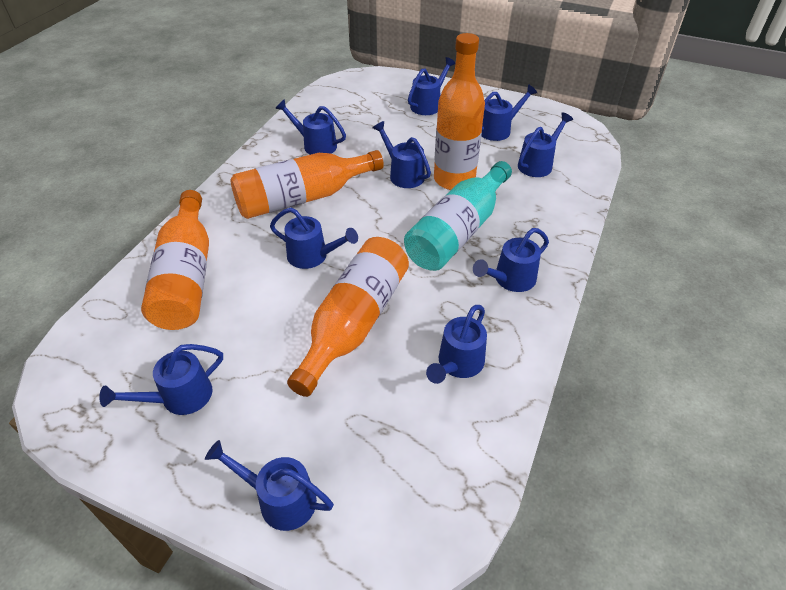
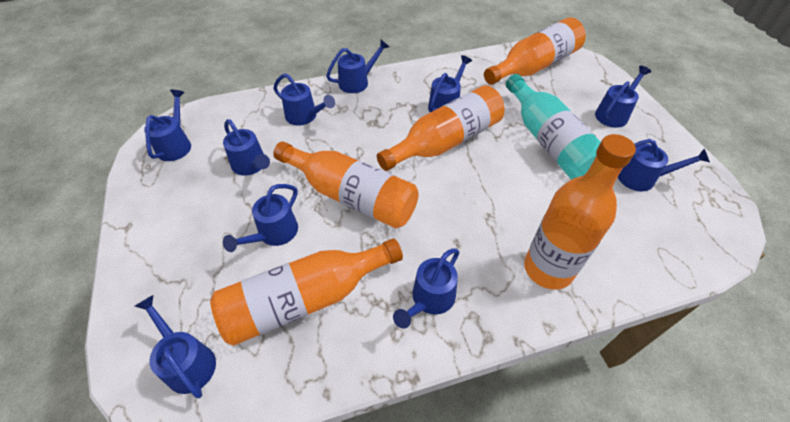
orange bottle: [141,190,209,330] [230,150,384,219] [287,237,409,397] [434,33,485,190] = 4 -> [210,238,403,346] [273,142,419,228] [377,85,504,171] [484,17,586,85] [524,134,636,290] = 5

